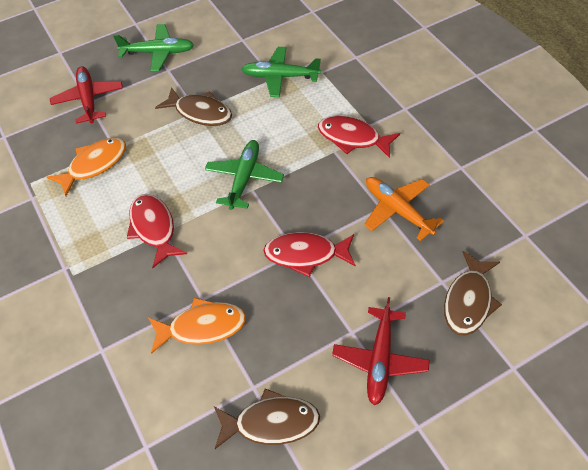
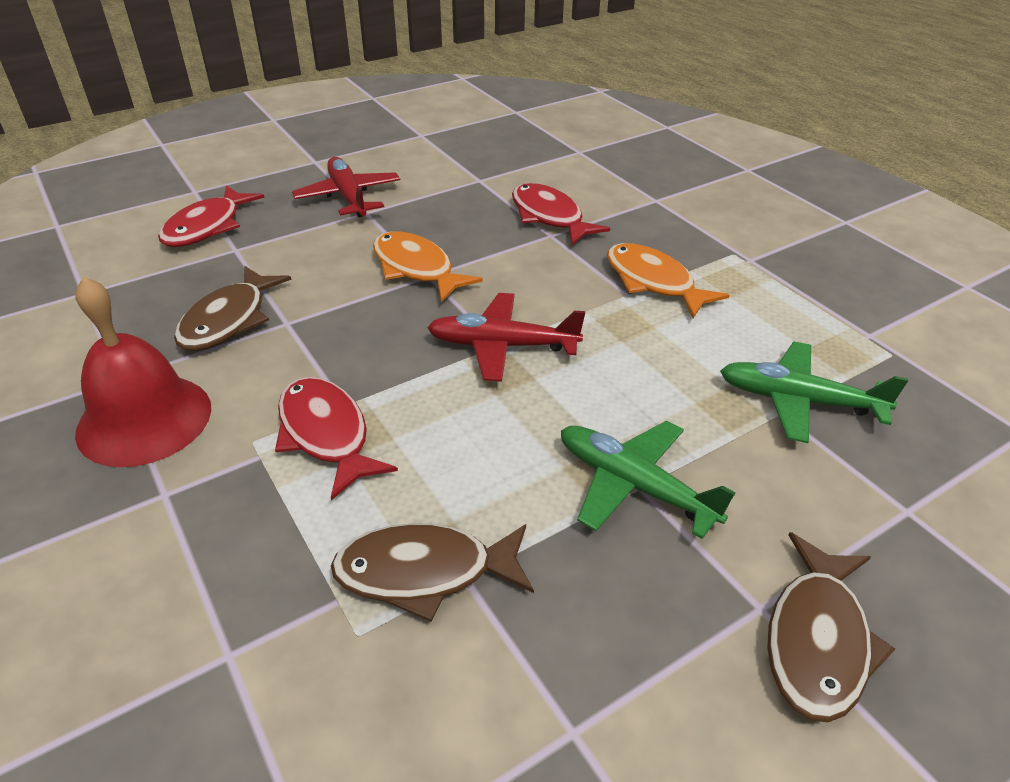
green plane: [113,24,194,72] [205,140,284,210] [241,47,321,97] = 3 -> [561,421,735,539] [720,342,908,443] = 2
orange plane: [364,177,444,241] = 1 -> none = 0
red bell: none = 0 -> [75,277,211,467] = 1

